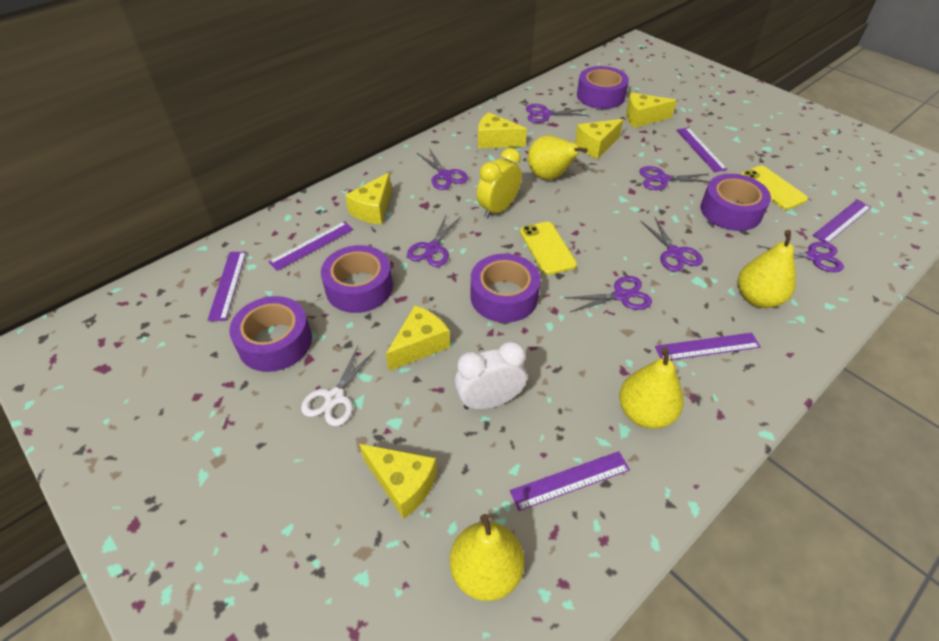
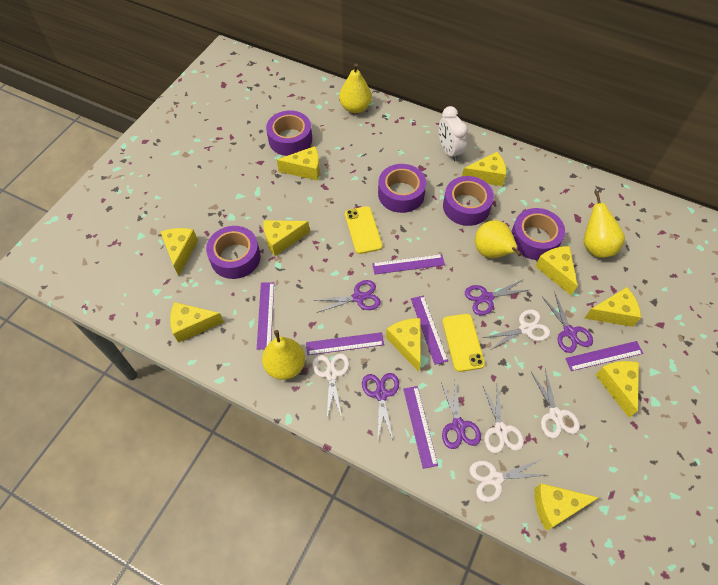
purple scissors: [407,215,461,267] [417,148,468,190] [526,104,589,123] [564,276,652,312] [639,166,709,190] [640,217,703,272] [757,242,844,272] = 7 -> [316,280,381,313] [362,373,399,440] [440,380,481,449] [465,279,529,315] [542,292,593,353] = 5
white scissors: [301,346,375,426] = 1 -> [313,353,349,418] [469,459,546,502] [482,384,524,453] [483,309,550,350] [531,369,580,439] = 5
yellow cheese: [345,173,392,225] [359,444,437,519] [386,305,450,371] [478,112,527,148] [575,119,623,159] [626,93,677,128] = 6 -> [161,228,198,276] [170,302,224,343] [263,220,310,256] [277,146,320,181] [386,318,421,372] [462,152,506,186] [535,246,578,296] [535,483,599,531] [585,287,641,327] [596,361,639,418] = 10
yellow clock: [477,148,522,218] = 1 -> none = 0

